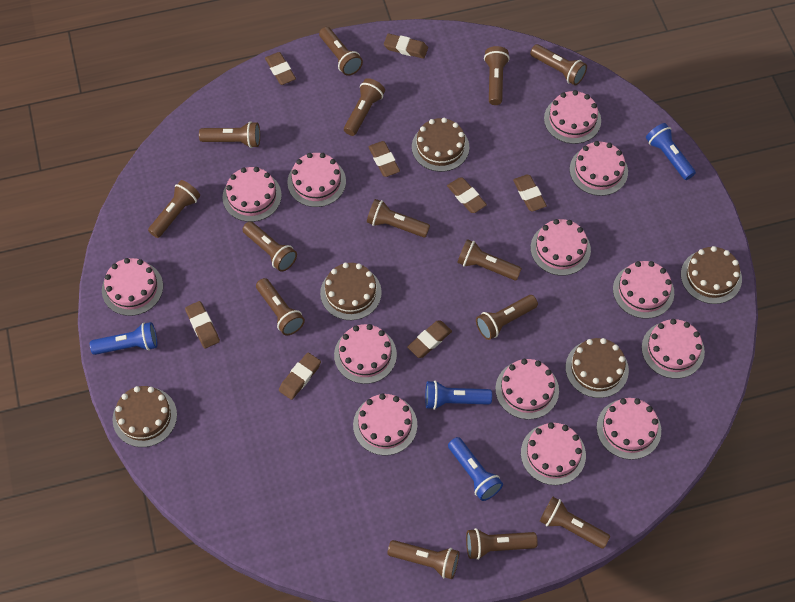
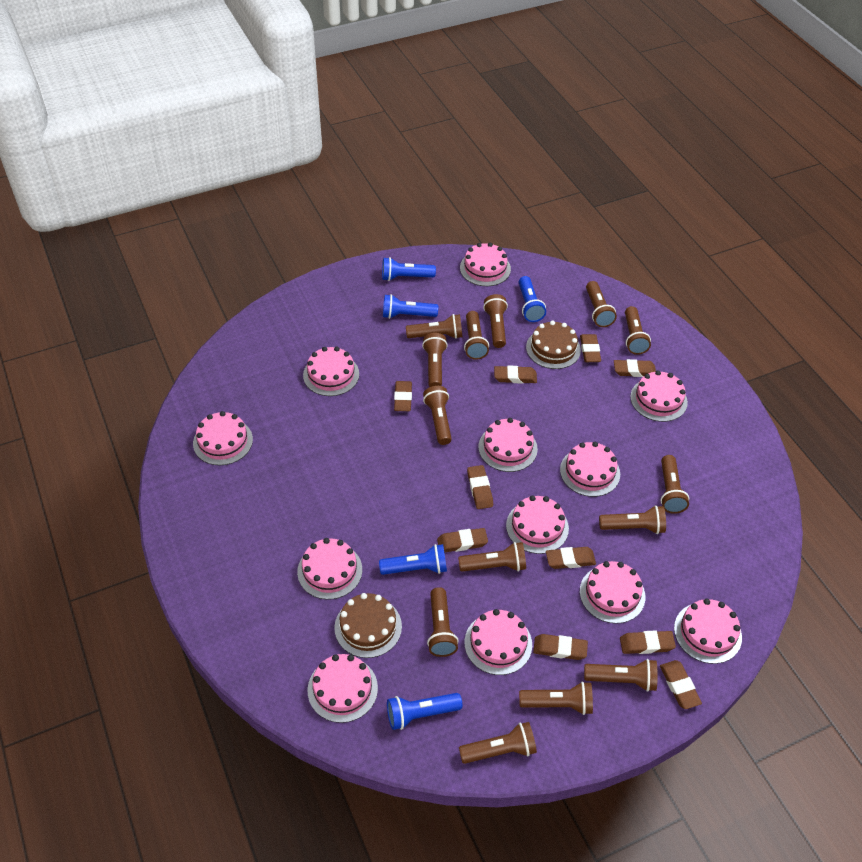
blue flashlight: [90,322,157,355] [425,380,492,410] [448,437,503,501] [646,123,696,180] = 4 -> [379,544,447,575] [382,257,436,281] [383,294,438,319] [387,693,462,730] [519,276,546,322] = 5
brown cake: [112,386,177,447] [320,263,382,320] [412,118,469,172] [565,338,629,398] [681,246,742,304] = 5 -> [334,593,402,658] [526,321,581,369] = 2
brown eraser: [185,301,220,348] [265,52,296,85] [279,352,321,400] [368,141,400,177] [384,33,428,59] [407,320,452,358] [447,178,487,213] [513,175,547,212] = 8 -> [394,381,412,411] [437,528,488,552] [467,465,493,509] [494,366,537,384] [533,634,588,660] [546,547,596,569] [580,334,601,362] [614,359,656,377] [620,630,676,654] [660,660,702,709] = 10
pink cake: [102,258,163,316] [222,167,282,222] [287,153,346,207] [334,324,397,384] [353,394,417,456] [495,359,559,419] [521,422,586,485] [531,219,591,276] [544,90,601,144] [570,141,628,196] [597,398,661,460] [613,261,674,319] [642,319,705,379] = 13 -> [193,411,253,465] [297,538,362,600] [303,347,359,396] [308,654,378,723] [460,243,511,286] [464,609,532,675] [478,418,538,472] [506,495,569,554] [560,442,620,497] [580,561,645,624] [630,370,688,422] [674,599,742,664] = 12

